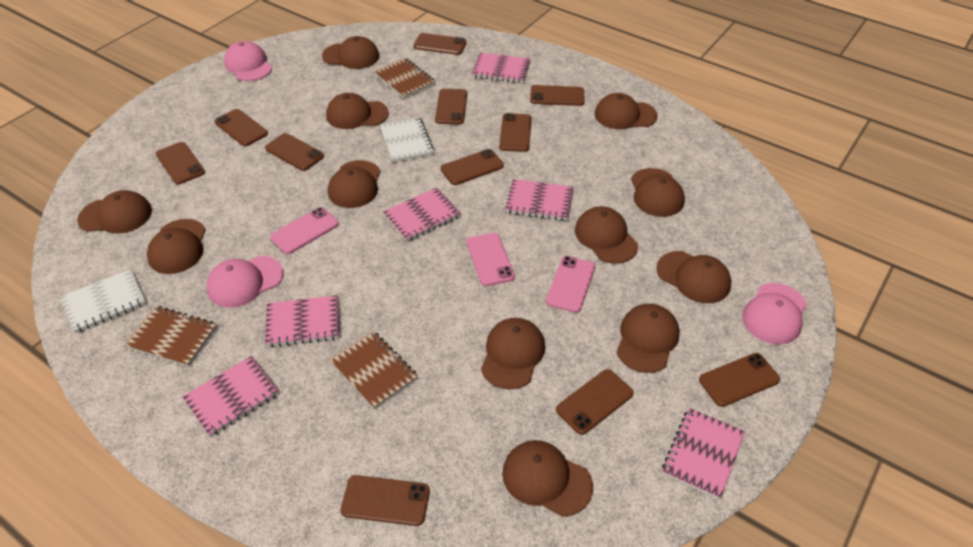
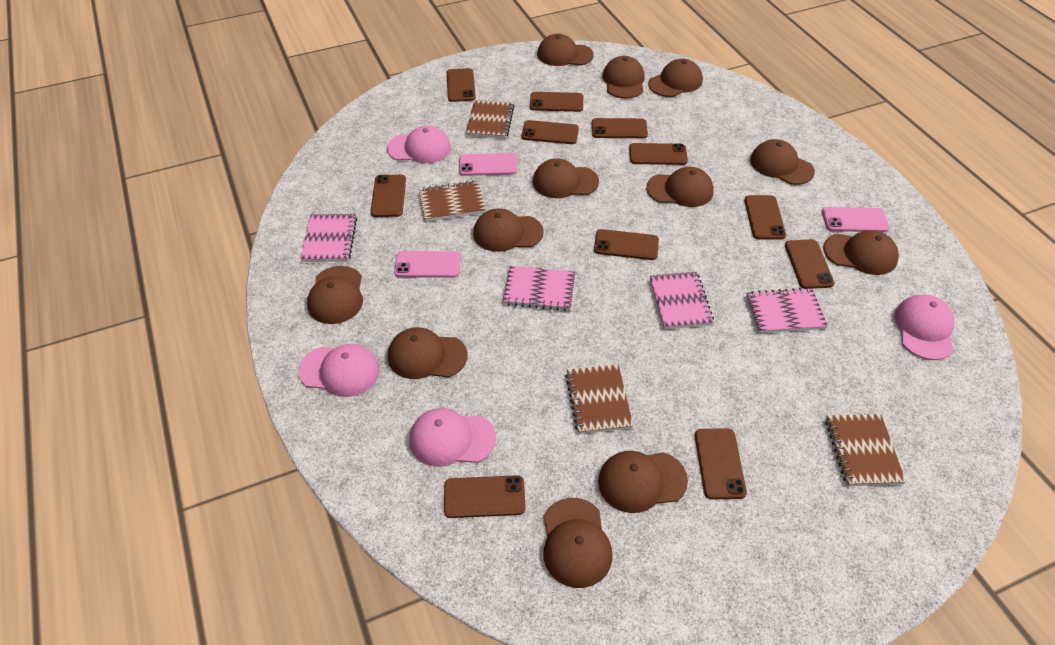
brown notebook: [124,306,217,367] [329,331,418,409] [374,58,436,99] = 3 -> [419,180,486,222] [466,99,514,139] [565,365,633,434] [825,414,906,486] = 4
pink cap: [206,256,283,308] [224,41,272,81] [742,283,807,344] = 3 -> [298,344,380,397] [387,126,451,163] [410,408,496,467] [894,294,955,360] = 4
pink notebook: [182,356,279,437] [265,295,339,347] [383,188,461,242] [472,53,530,83] [505,179,574,221] [662,408,745,500] = 6 -> [301,214,357,262] [503,266,576,311] [650,272,714,329] [746,288,828,333] = 4
white notebook: [61,269,146,333] [379,117,434,162] = 2 -> none = 0

